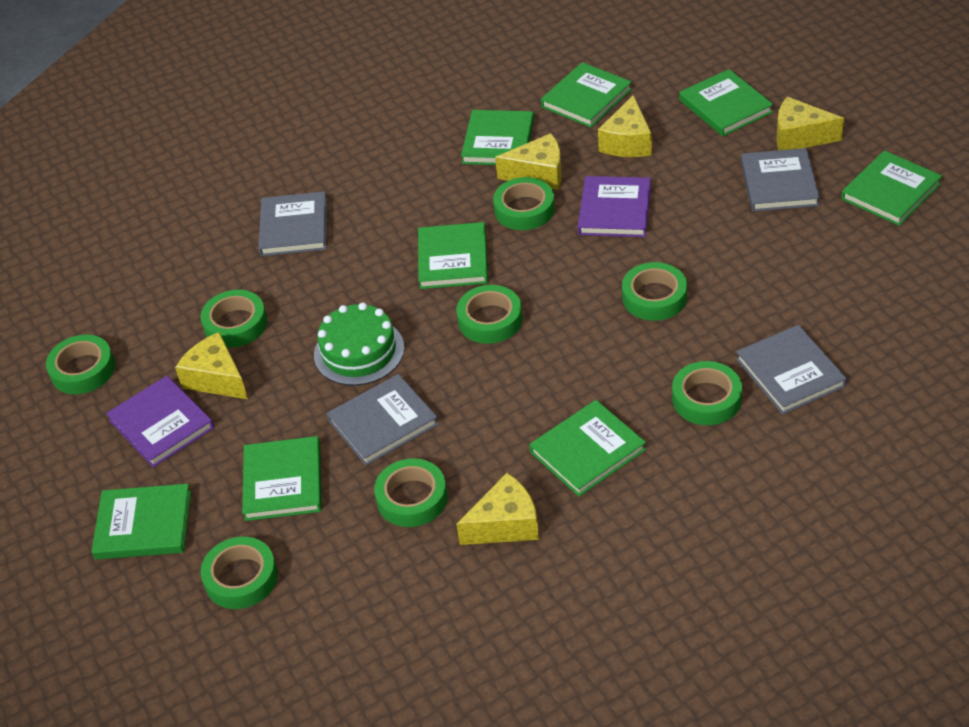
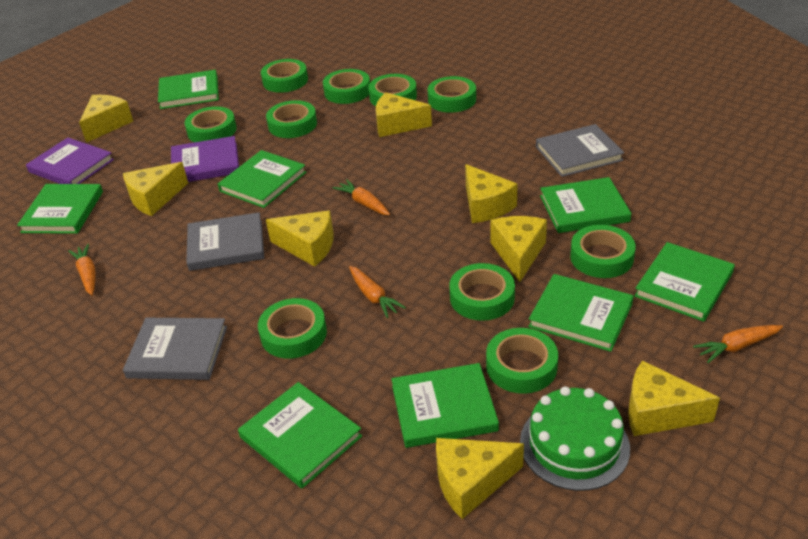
green tape: [46,335,115,394] [201,290,267,348] [201,537,278,609] [374,458,447,527] [457,285,522,344] [493,177,555,230] [622,262,687,321] [672,361,742,425] = 8 -> [184,106,237,142] [258,298,327,359] [261,59,308,93] [266,100,317,138] [323,69,370,104] [368,74,417,106] [428,76,476,113] [449,263,515,321] [486,328,558,394] [570,225,636,278] = 10
grey book: [258,191,327,256] [327,374,439,466] [736,325,847,415] [741,148,820,212] = 4 -> [123,318,227,380] [186,212,264,271] [536,124,624,177] = 3
orange carrot: none = 0 -> [68,244,96,295] [333,179,390,215] [349,266,406,318] [693,325,783,363] = 4
yellow cheese: [175,332,248,399] [456,473,539,545] [495,133,562,190] [598,95,652,157] [776,97,844,150] = 5 -> [79,95,133,143] [123,162,188,216] [266,210,334,267] [376,92,432,137] [436,438,524,519] [465,164,518,223] [491,216,547,282] [628,360,720,436] = 8

